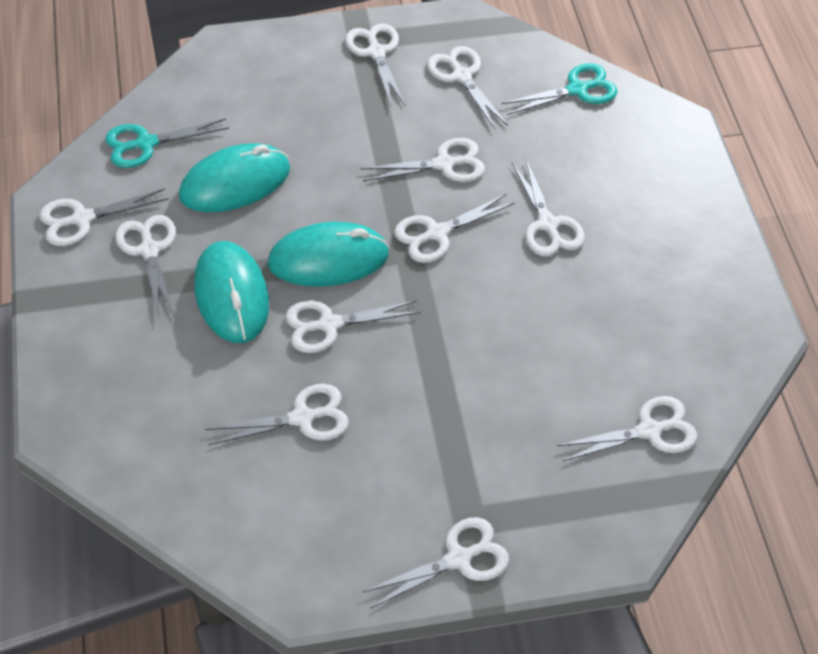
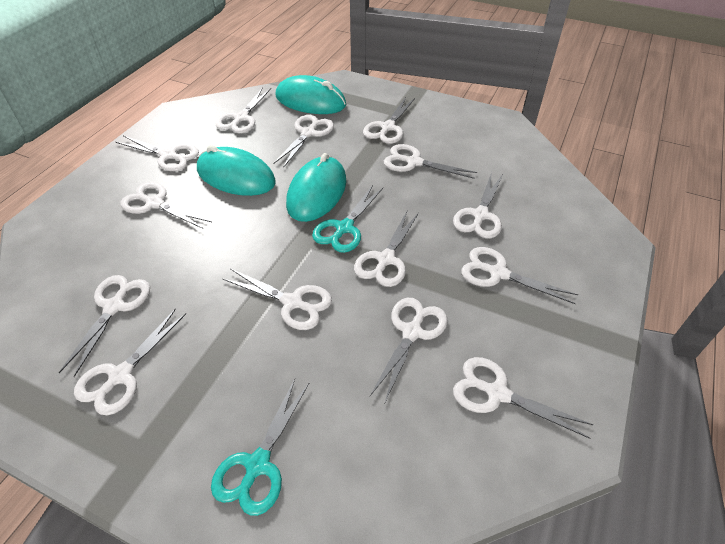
white scissors: [39,189,169,246] [115,215,176,317] [205,384,349,445] [285,300,421,353] [345,24,405,106] [360,138,485,182] [363,517,510,609] [394,193,515,263] [427,46,508,129] [512,159,585,256] [557,396,698,461] = 11 -> [59,275,150,377] [74,309,186,415] [116,136,199,171] [121,182,212,229] [215,87,271,134] [223,269,332,330] [273,115,334,168] [354,212,419,287] [363,97,415,144] [370,298,448,402] [384,144,477,179] [453,172,503,239] [453,357,594,439] [461,247,578,304] = 14

